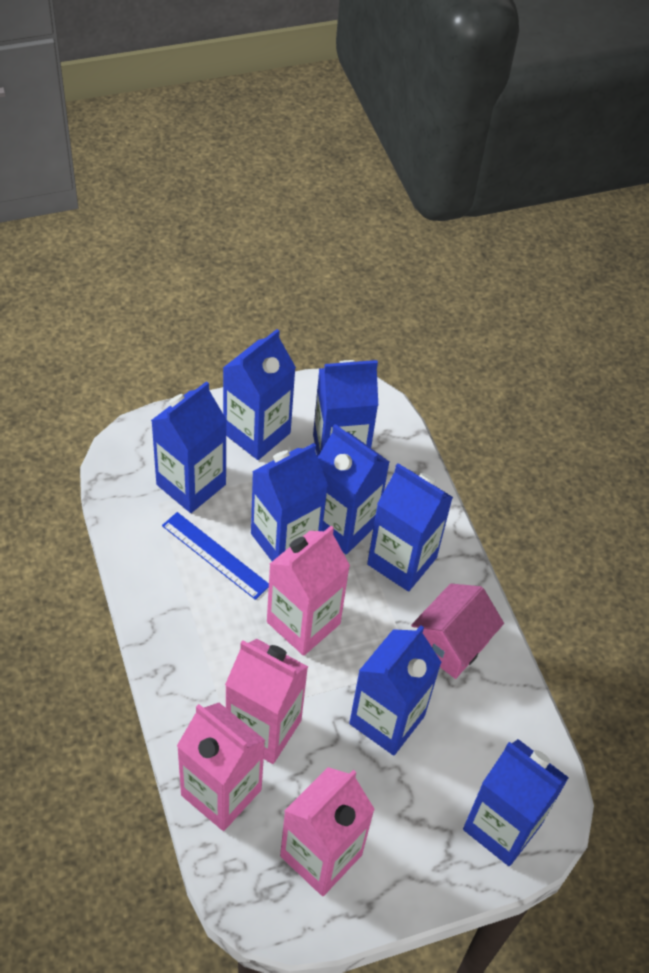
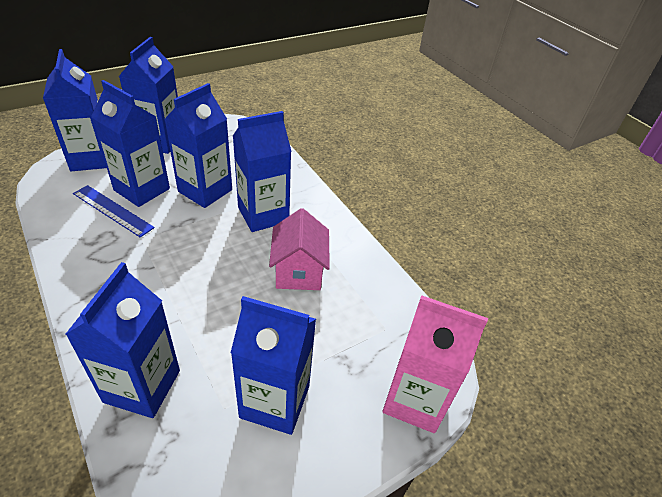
blue carton: [151,381,227,513] [223,329,296,460] [251,443,328,561] [313,360,378,457] [318,424,390,554] [349,625,442,755] [367,463,453,591] [463,739,569,866] = 8 -> [43,49,107,171] [65,262,180,418] [91,80,170,207] [119,37,178,154] [164,83,232,208] [231,296,316,435] [233,111,292,232] = 7
pink carton: [177,703,265,831] [225,639,308,764] [267,526,350,656] [280,767,375,896] = 4 -> [383,295,488,433] = 1

